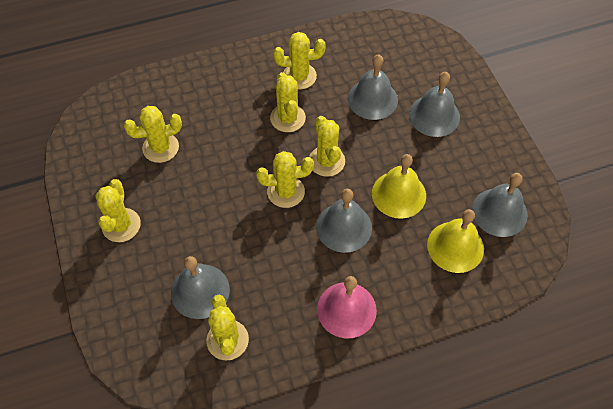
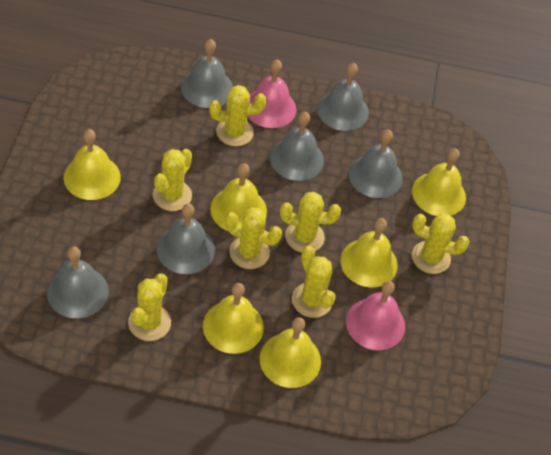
grey bell: [171,256,230,319] [316,189,372,253] [348,55,398,120] [409,72,460,137] [472,173,528,237] = 5 -> [47,247,109,318] [157,204,215,274] [181,39,233,108] [270,112,324,181] [317,63,369,131] [349,130,403,198] = 6
pink bell: [317,276,377,339] = 1 -> [247,59,297,128] [346,281,405,350] = 2
yellow bell: [372,154,426,219] [427,209,484,273] = 2 -> [64,129,121,200] [203,283,264,354] [210,163,267,231] [260,317,321,388] [340,218,398,287] [412,148,466,216] = 6

